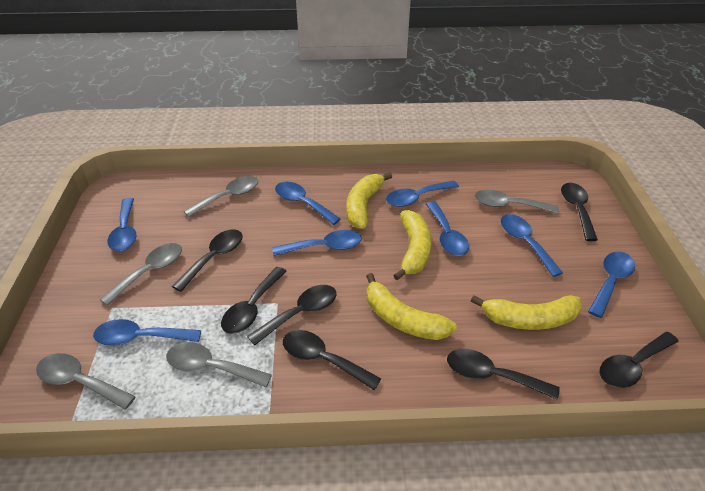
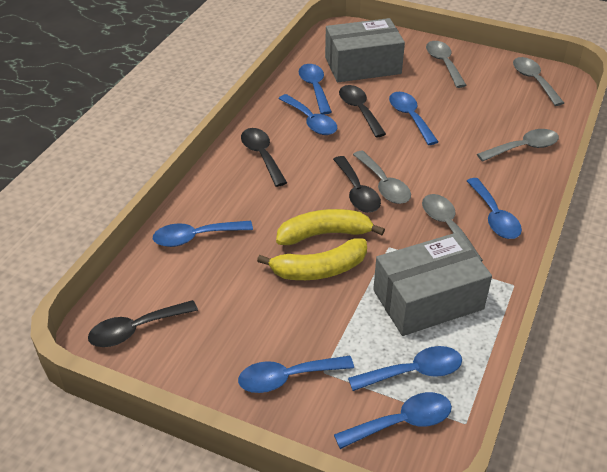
black spoon: [172,229,243,292] [221,267,287,334] [247,285,336,346] [283,330,381,390] [447,349,560,400] [561,183,598,241] [599,332,679,388] = 7 -> [88,300,198,347] [241,128,287,187] [333,156,381,213] [339,85,386,138] = 4
grey box: none = 0 -> [325,18,405,82] [373,232,492,336] = 2
yellow banana: [347,172,392,229] [366,273,457,340] [393,210,431,280] [471,295,582,330] = 4 -> [257,238,367,280] [276,209,385,245] = 2

